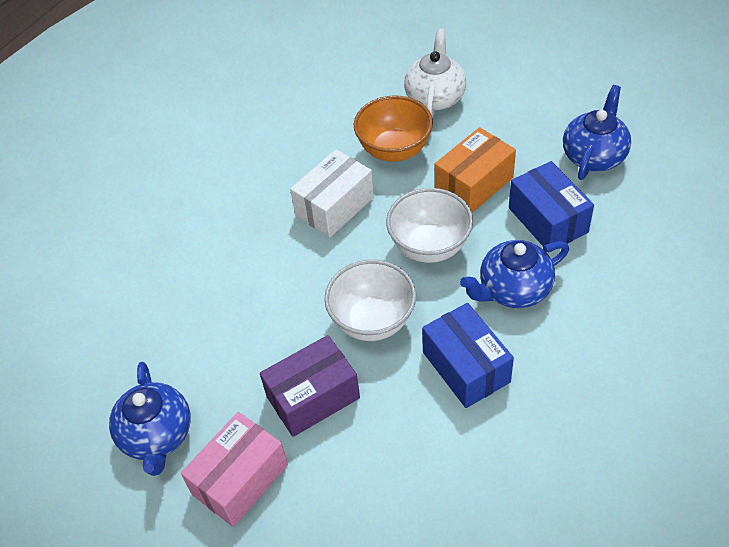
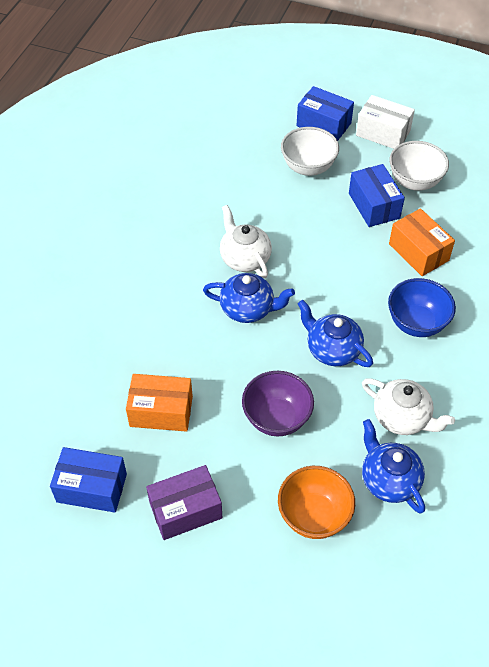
blue bowl: none = 0 -> [388,278,456,337] = 1
blue box: [422,303,514,408] [509,161,594,252] = 2 -> [50,447,127,513] [296,86,354,141] [349,164,405,227] = 3
orange box: [435,127,516,213] = 1 -> [126,374,193,432] [389,208,455,276] = 2
pink box: [181,412,288,527] = 1 -> none = 0
purple bowl: none = 0 -> [242,371,314,437] = 1
white teapot: [404,29,466,118] = 1 -> [220,205,272,278] [362,378,455,435] = 2

